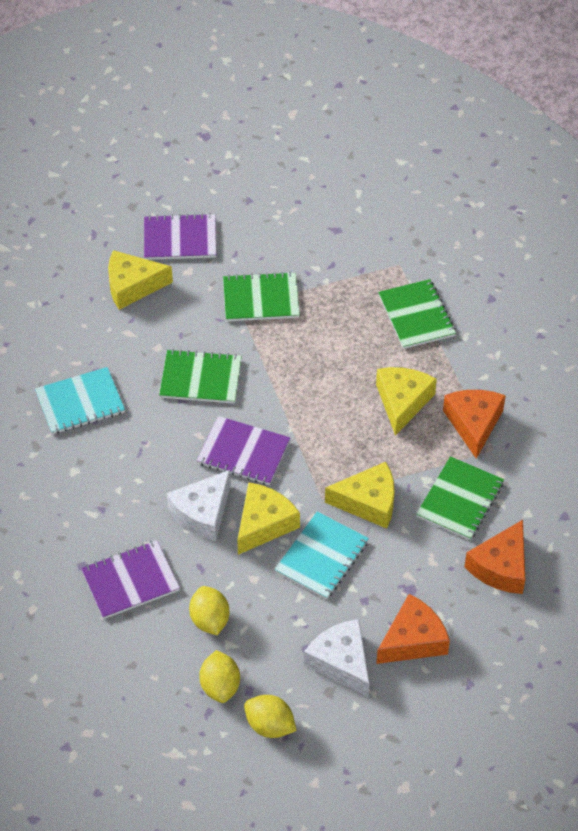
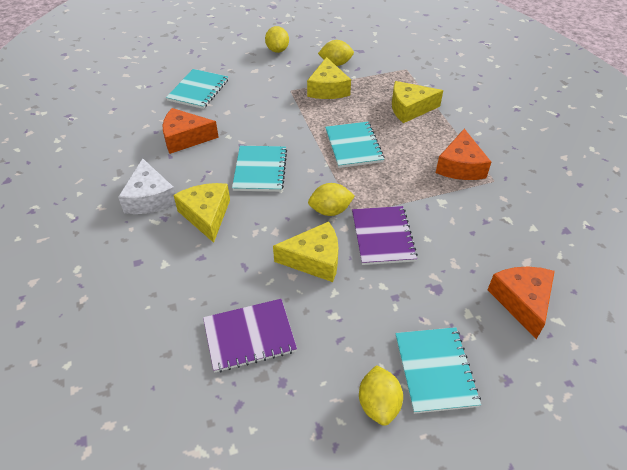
green notebook: [159,349,242,404] [223,272,300,321] [378,279,456,349] [416,456,504,540] = 4 -> none = 0
purple notebook: [81,540,180,619] [144,213,216,260] [197,416,290,485] = 3 -> [203,299,297,372] [352,206,418,265] = 2
turquoise notebook: [35,367,125,434] [275,511,369,599] = 2 -> [166,69,228,109] [232,146,287,192] [325,122,384,168] [395,327,481,414] = 4
white cheese: [166,470,231,541] [304,619,370,697] = 2 -> [118,158,176,214] = 1
yellow lemon: [189,586,229,635] [199,650,240,703] [244,695,297,738] = 3 -> [265,26,289,53] [308,183,355,216] [318,40,354,66] [359,365,403,426] = 4

